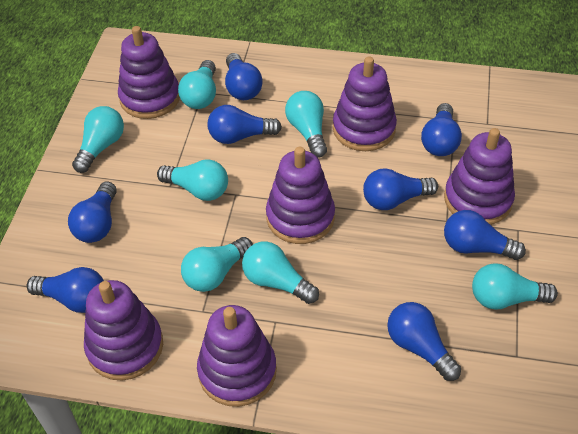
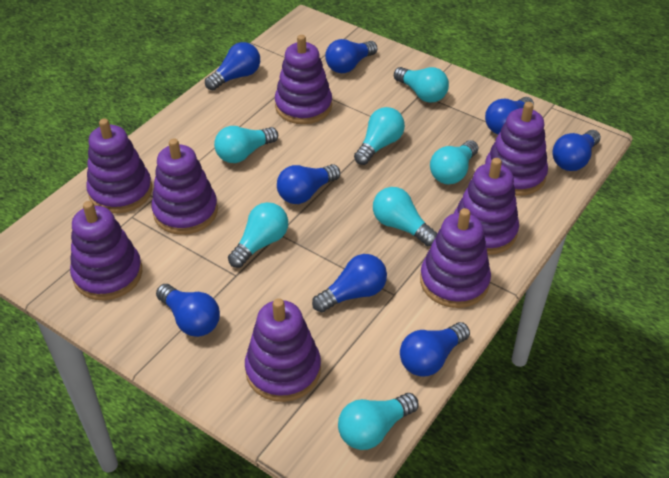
purple stacking toy: [84,280,163,380] [118,26,180,119] [197,305,277,407] [266,147,335,244] [333,56,397,151] [444,128,515,225] = 6 -> [70,201,143,300] [86,119,152,214] [152,139,218,235] [245,298,321,402] [275,35,332,124] [420,208,491,308] [454,158,519,255] [485,102,548,196] = 8

